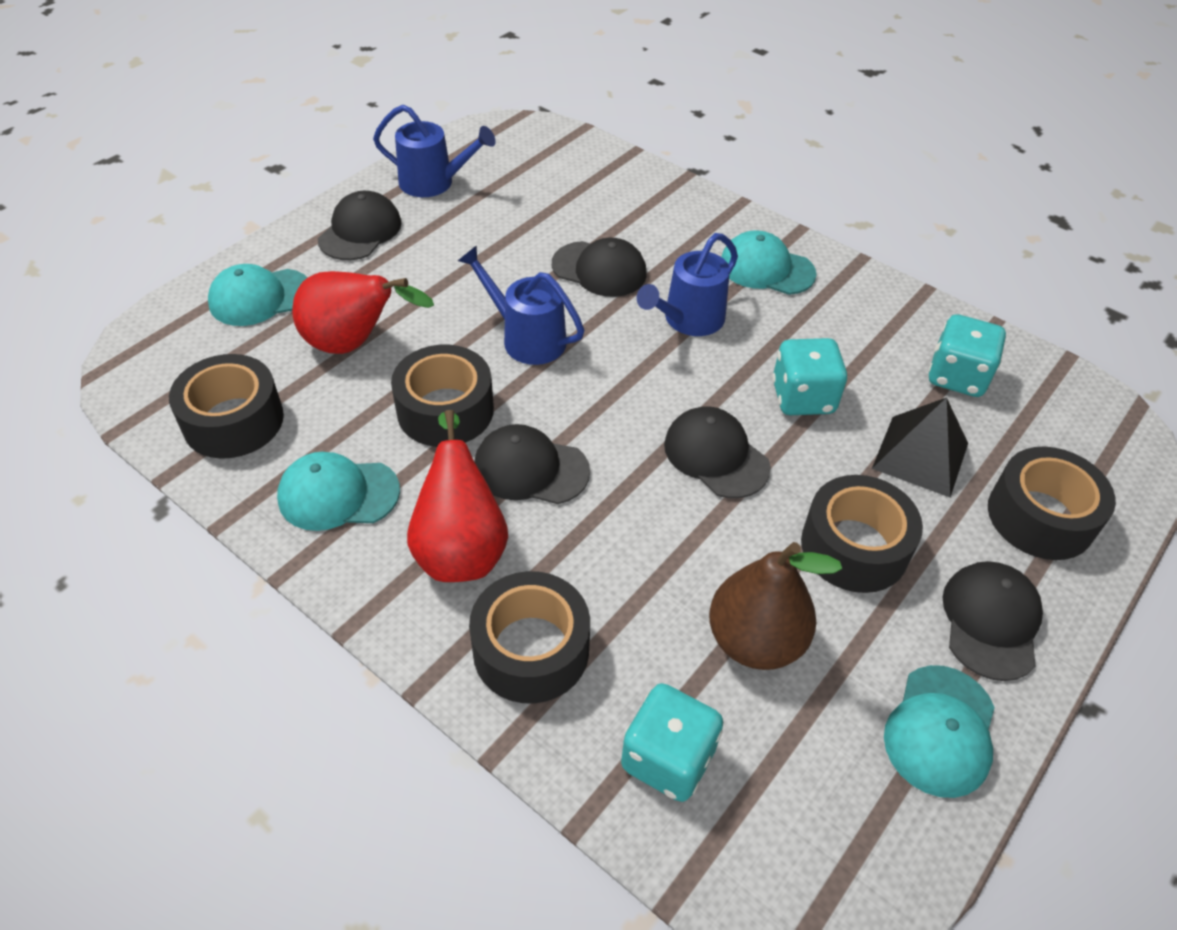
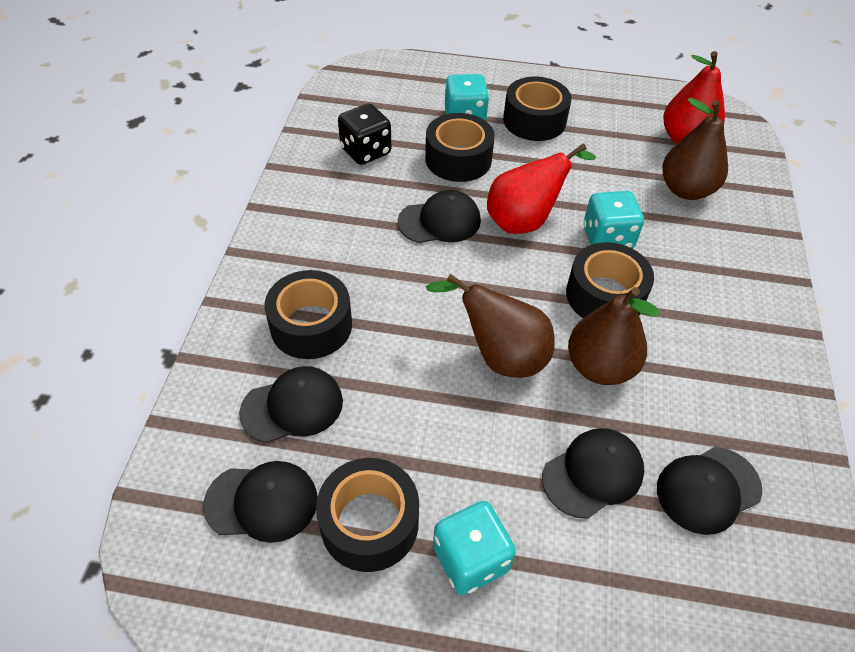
black dice: none = 0 -> [338,103,391,165] = 1
black pyramid: [872,397,968,497] = 1 -> none = 0
blue watering can: [373,105,495,197] [458,245,584,365] [637,233,738,336] = 3 -> none = 0
brown pear: [709,542,842,670] = 1 -> [426,274,555,378] [568,287,660,385] [662,98,728,200] = 3
turquoise cap: [208,264,308,326] [277,452,400,531] [721,230,817,295] [884,665,995,798] = 4 -> none = 0

